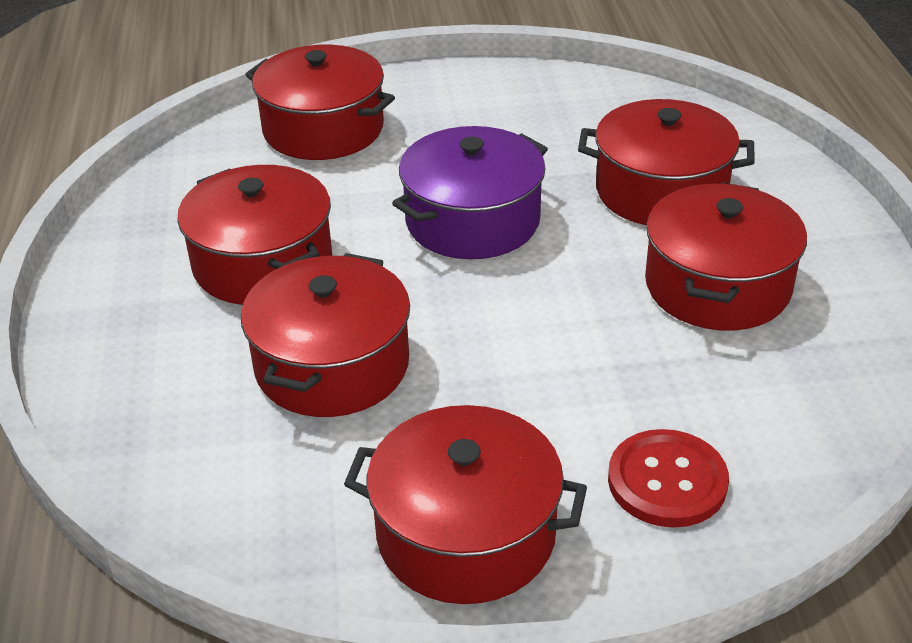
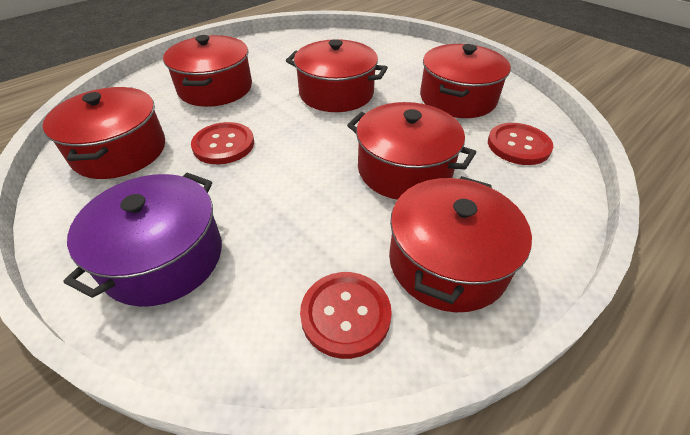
red button: [608,429,729,528] = 1 -> [191,122,254,164] [300,272,392,359] [488,123,553,165] = 3

